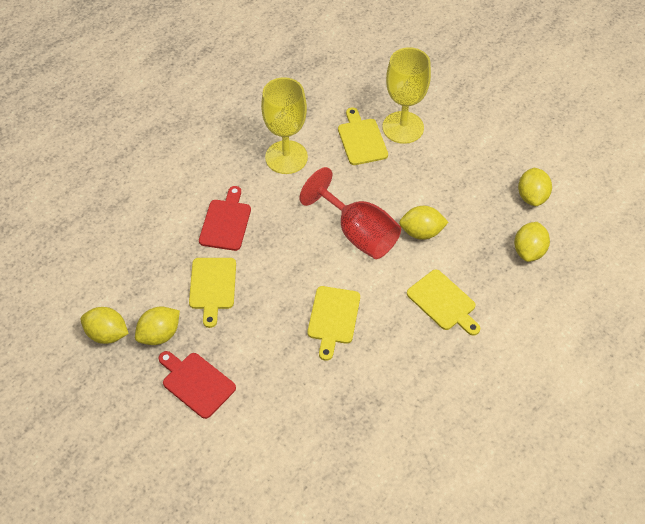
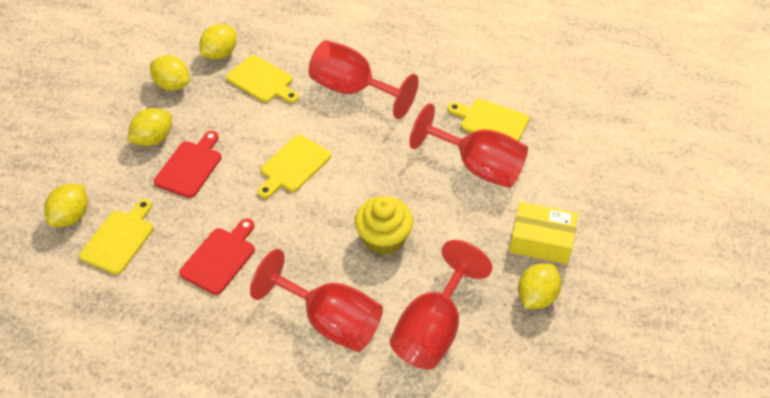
red goblet: [300,167,401,259] = 1 -> [250,249,383,352] [309,40,419,119] [390,240,492,370] [409,103,528,188] = 4
yellow box: none = 0 -> [509,202,578,264] = 1
yellow cupcake: none = 0 -> [355,196,413,255] = 1
yellow goblet: [261,77,308,174] [382,47,431,144] = 2 -> none = 0

